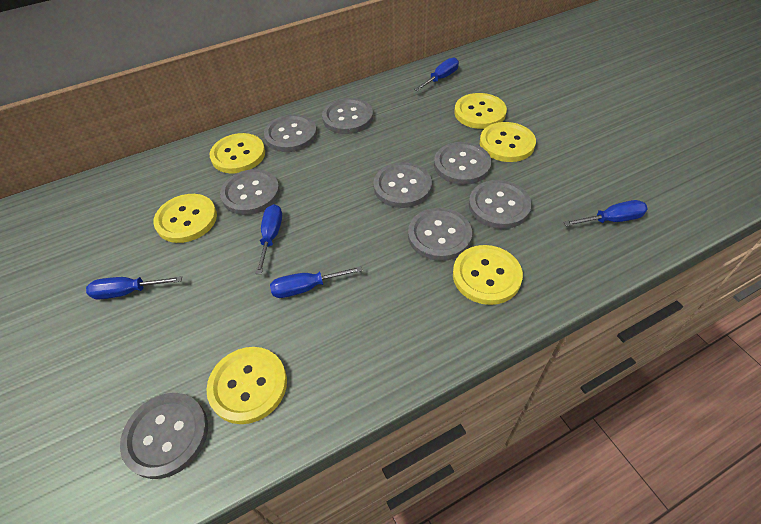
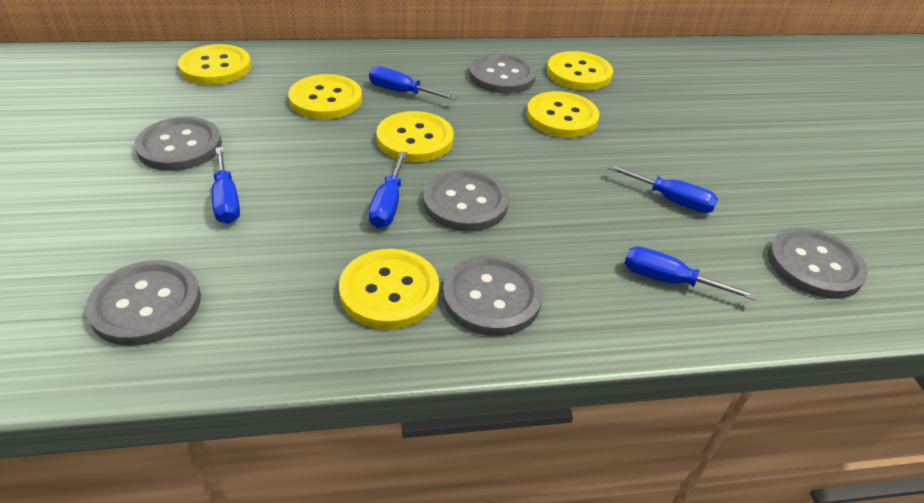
grey button: [120,393,208,479] [220,169,280,215] [264,114,317,152] [322,98,373,134] [373,162,432,208] [408,208,472,261] [434,142,491,185] [469,180,532,229] = 8 -> [85,260,201,346] [134,117,222,171] [423,169,509,232] [443,255,543,336] [469,54,536,94] [768,228,868,299] = 6

